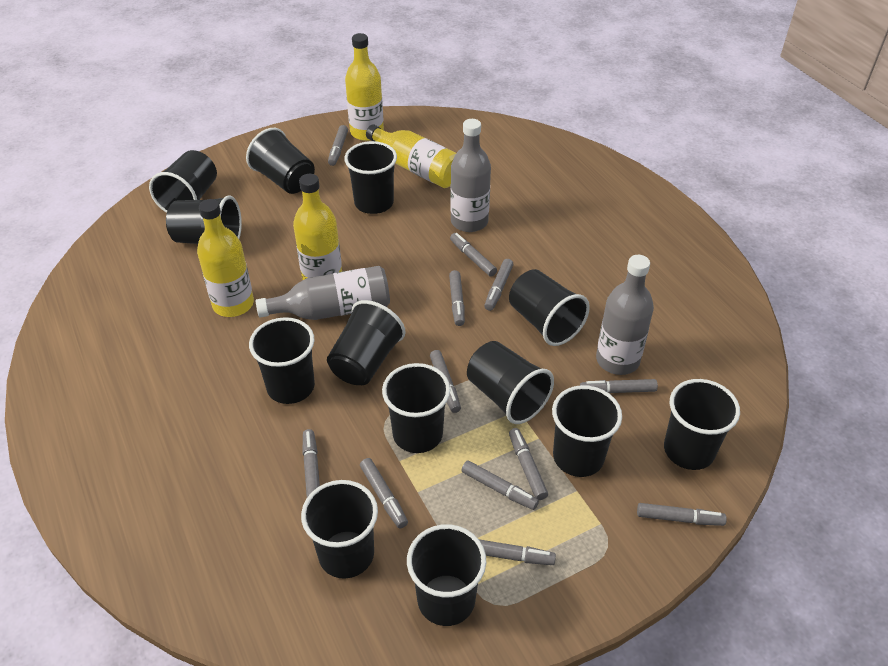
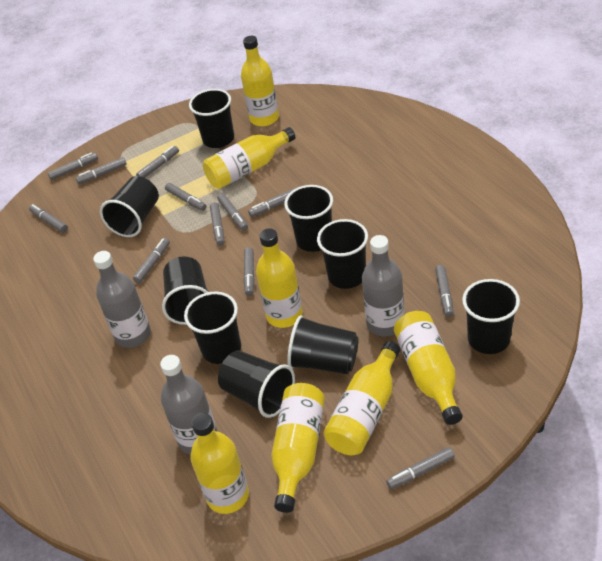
black cup: [149,150,217,213] [166,196,242,244] [246,128,315,194] [249,317,315,404] [301,480,378,579] [327,300,406,385] [344,141,397,214] [382,363,450,453] [407,524,486,626] [467,341,554,424] [509,269,590,346] [552,385,622,477] [664,379,740,470] = 13 -> [100,176,159,237] [162,256,208,325] [184,292,241,364] [189,89,234,148] [218,350,295,418] [284,185,333,252] [287,315,359,374] [317,219,368,289] [462,279,520,354] = 9
yellow bottle: [197,199,254,317] [293,174,342,280] [345,33,384,141] [366,125,456,188] = 4 -> [190,413,249,514] [203,127,295,189] [241,36,279,127] [256,228,303,328] [271,383,325,513] [324,341,400,455] [394,311,463,425] = 7

